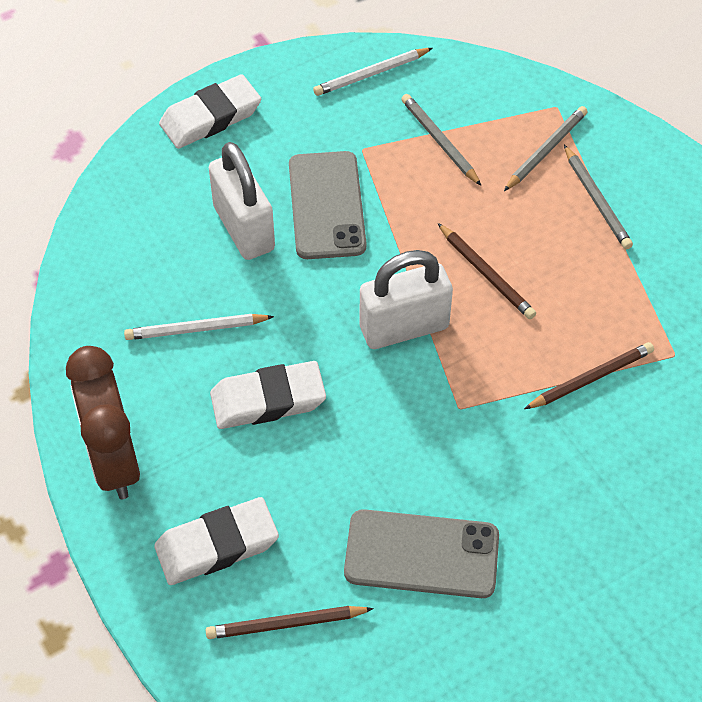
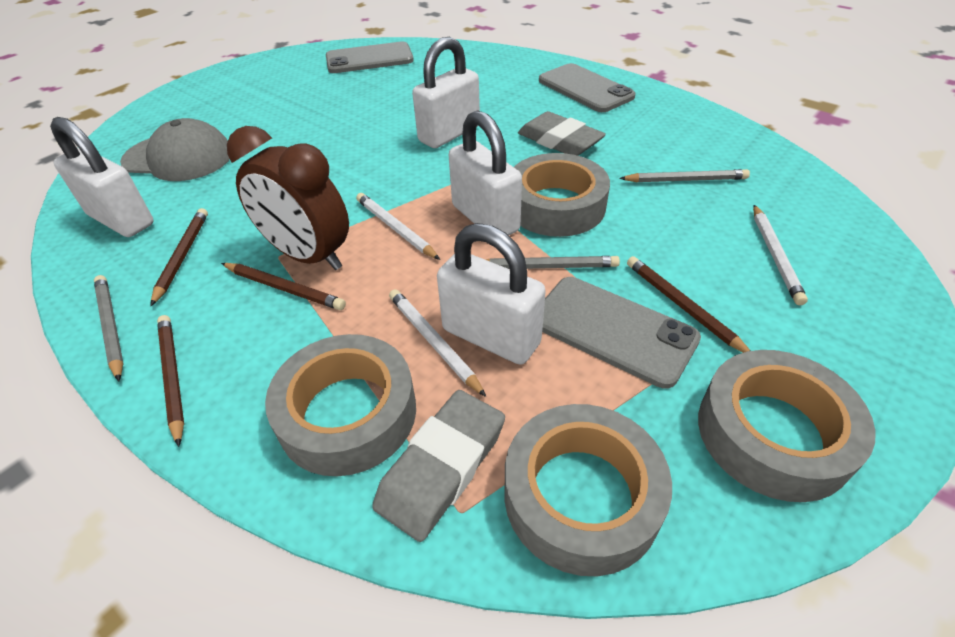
brown pencil: [206,606,374,639] [438,223,536,319] [524,342,654,409] = 3 -> [150,208,208,306] [157,315,184,447] [221,263,346,310] [627,256,751,353] = 4
grey cap: none = 0 -> [120,118,230,181] = 1
grey eraser: none = 0 -> [372,390,505,542] [518,111,606,156] = 2
grey phone: [289,151,366,259] [344,509,499,598] = 2 -> [326,41,414,73] [539,63,636,112] [542,277,701,389] = 3
grey tape: none = 0 -> [265,334,416,476] [504,404,672,576] [514,153,610,237] [698,350,876,502] = 4
white eraser: [154,497,279,585] [159,74,261,149] [210,361,326,429] = 3 -> none = 0
white padlock: [209,142,275,260] [359,250,453,349] = 2 -> [50,117,154,237] [412,37,480,148] [437,223,546,365] [449,110,522,235] = 4
white pencil: [124,314,274,340] [313,48,433,96] = 2 -> [356,193,440,260] [389,289,486,397] [753,205,808,305] = 3

